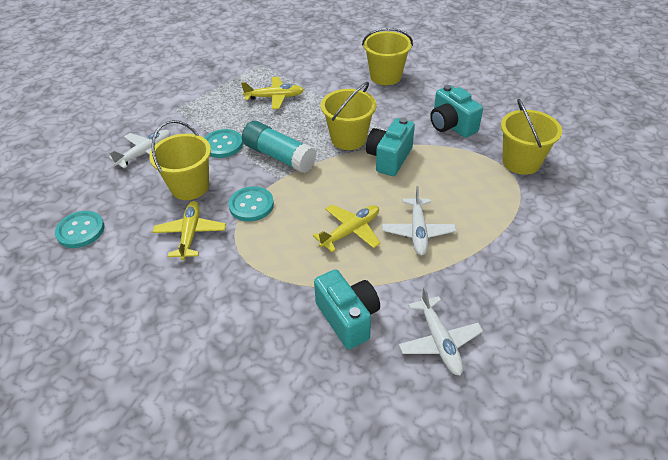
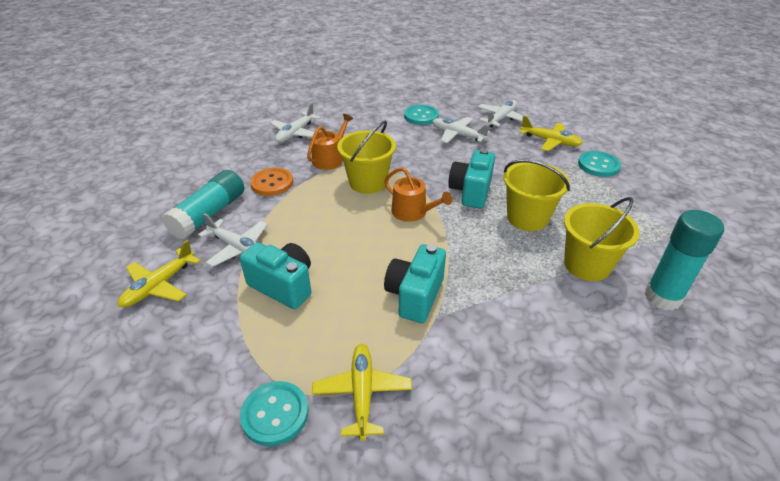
orange button: none = 0 -> [250,168,293,196] = 1
orange watering can: none = 0 -> [307,114,353,170] [384,167,452,222] = 2
turquoise glue stick: [242,121,317,173] = 1 -> [162,170,244,240] [645,210,724,311] = 2
white plane: [109,130,171,168] [382,186,456,255] [399,287,483,375] = 3 -> [198,213,268,267] [270,103,321,143] [432,117,490,143] [478,100,523,127] = 4
yellow bucket: [149,120,211,200] [321,82,376,150] [362,28,413,85] [501,99,562,175] = 4 -> [337,120,396,194] [504,160,570,231] [564,197,640,281] = 3

